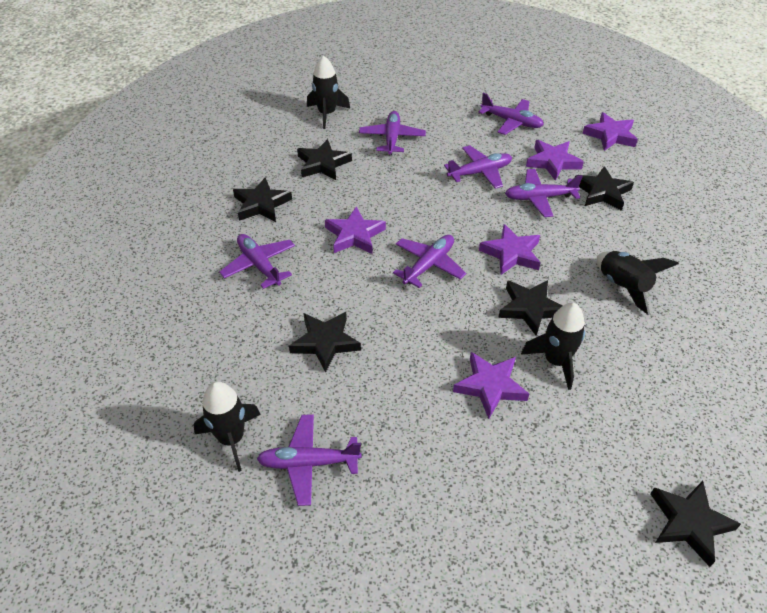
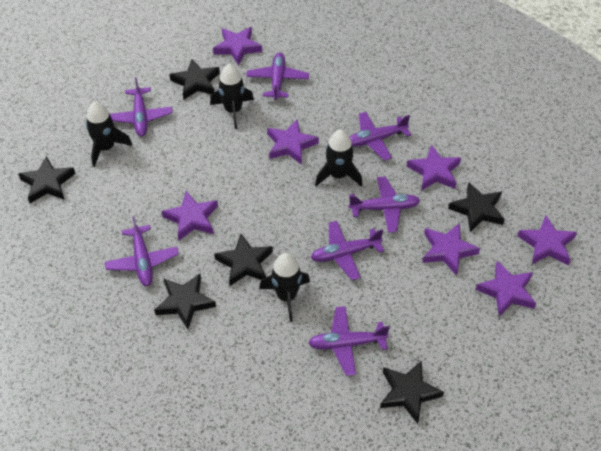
purple star: [325,206,386,254] [453,352,529,419] [479,224,541,275] [526,140,584,181] [582,112,638,151] = 5 -> [162,191,218,241] [213,27,262,65] [267,120,319,165] [407,145,461,191] [422,223,480,276] [476,261,536,316] [518,215,577,265] = 7

